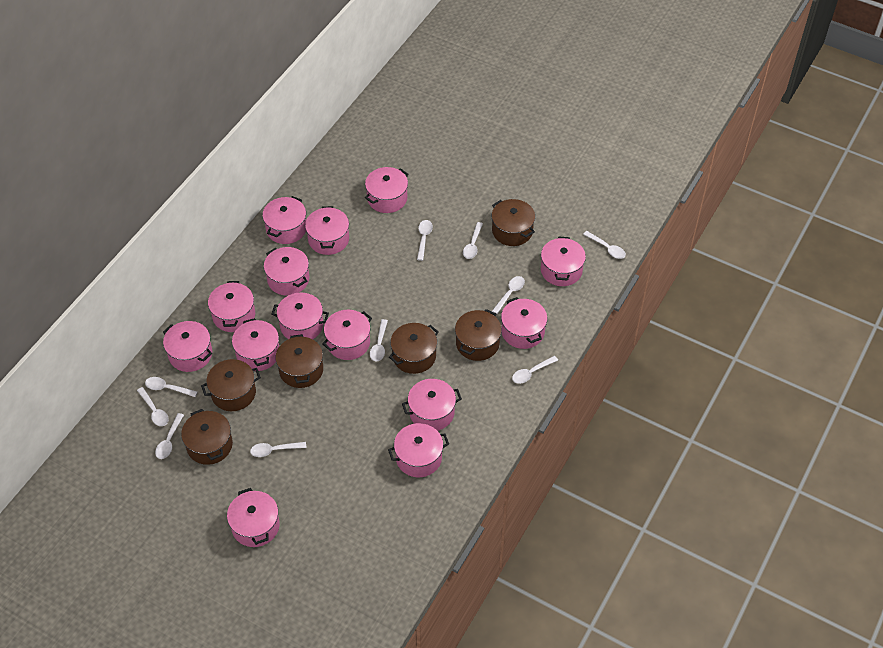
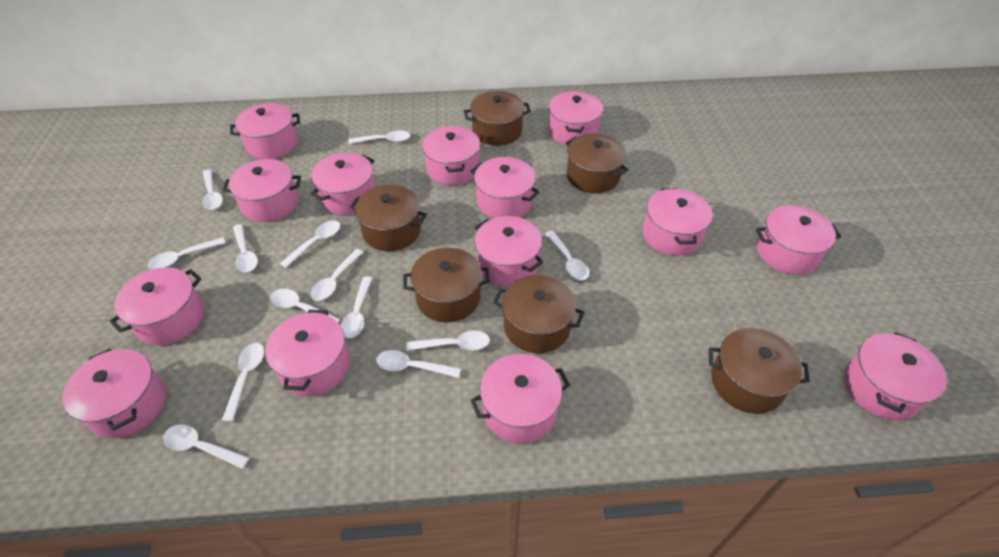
white spoon: [137,387,169,426] [145,377,198,397] [155,413,184,459] [250,442,307,457] [370,319,388,361] [417,220,433,261] [463,222,483,259] [492,276,525,314] [512,356,558,384] [583,231,626,259] = 10 -> [148,237,226,269] [163,425,250,469] [202,169,223,210] [221,343,264,422] [233,224,258,272] [270,289,340,323] [280,220,340,268] [310,249,363,301] [341,276,372,338] [349,130,410,144] [376,350,461,378] [406,331,490,351] [545,231,589,280] = 13

